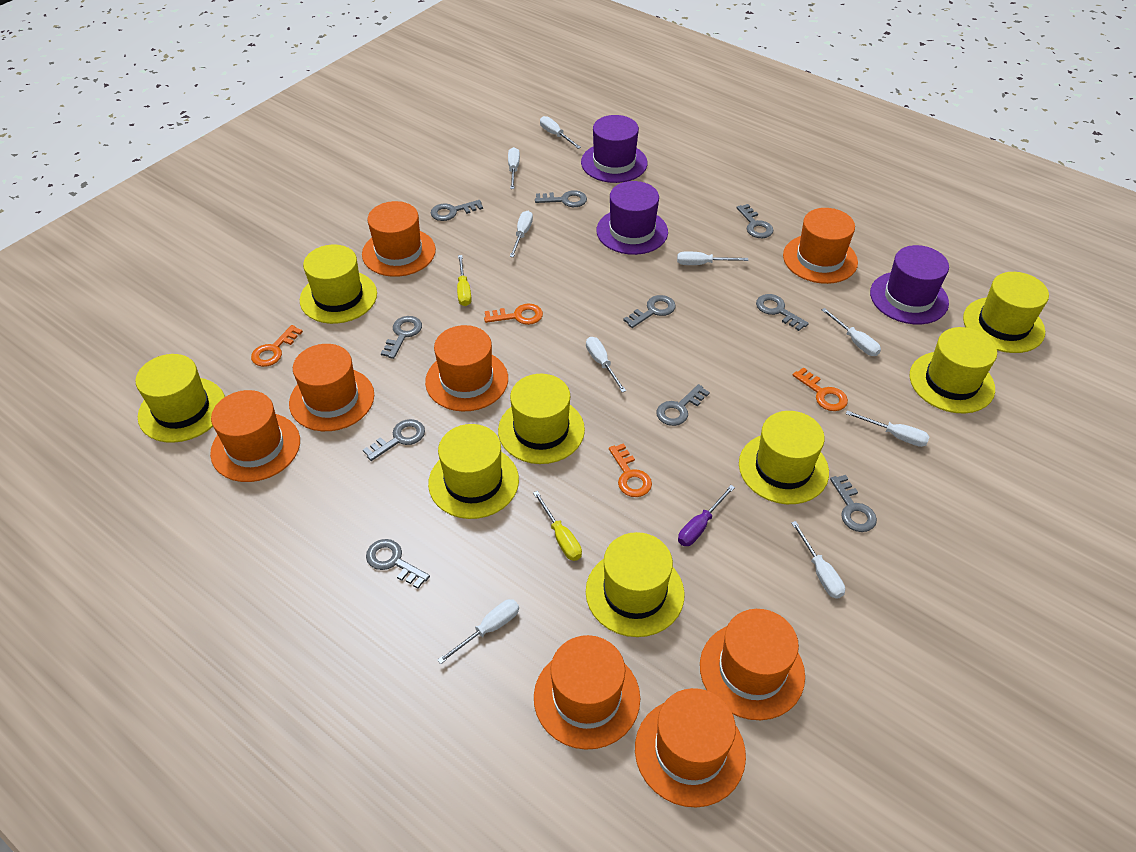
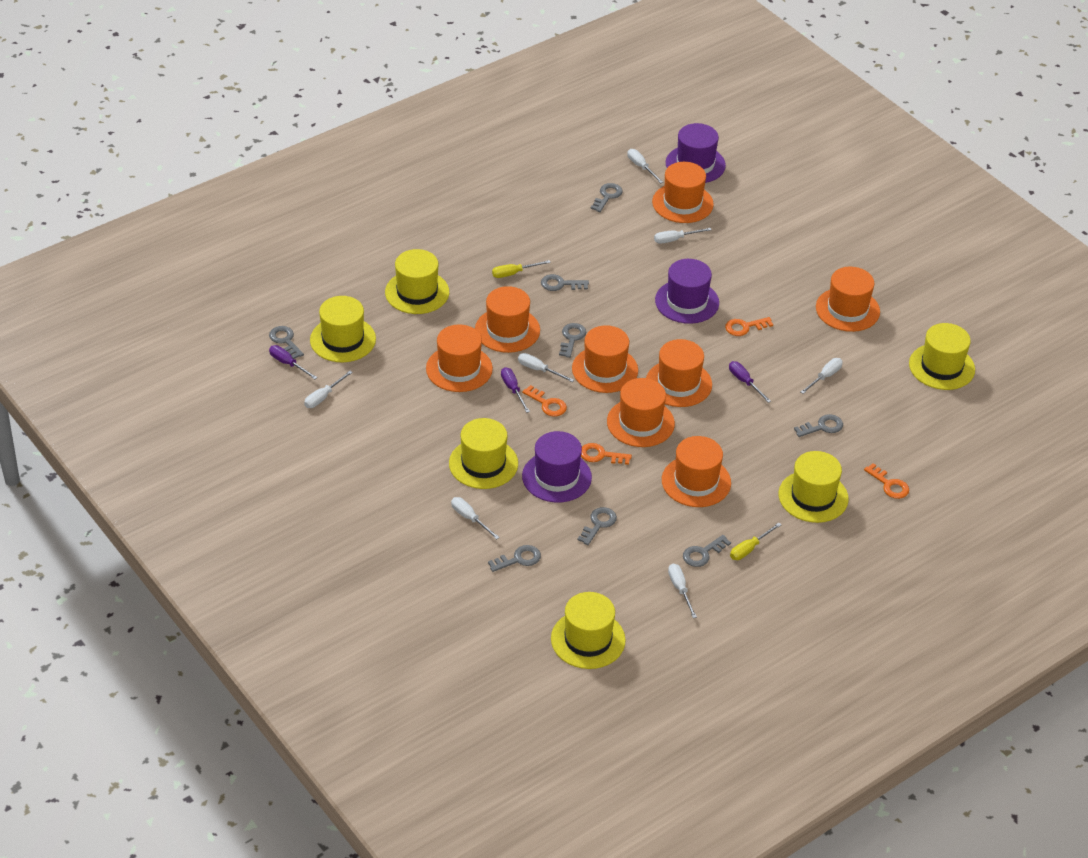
grey key: [363,419,425,461] [366,539,430,589] [381,316,422,359] [431,200,483,221] [535,190,587,207] [623,295,676,328] [656,384,710,426] [736,204,773,238] [756,294,809,331] [830,475,877,532] = 10 -> [269,326,304,359] [488,545,541,572] [541,274,589,291] [559,323,586,358] [577,507,617,545] [591,183,622,212] [683,535,731,567] [794,414,843,437] = 8
purple screwdriver: [678,485,735,546] = 1 -> [269,345,318,379] [501,367,530,413] [729,361,771,403] = 3
white screwdriver: [437,599,519,664] [508,147,520,189] [510,211,533,257] [540,116,581,149] [586,337,626,392] [677,251,749,265] [791,521,845,599] [822,308,881,356] [846,410,929,447] = 9 -> [304,371,353,408] [451,497,500,539] [518,353,574,382] [627,149,663,183] [654,228,712,244] [668,564,697,618] [801,358,843,394] = 7
yellow hat: [135,354,225,443] [300,245,377,324] [428,424,519,519] [498,374,585,464] [586,532,685,637] [739,411,829,504] [910,327,997,413] [963,272,1049,353] = 8 -> [310,296,376,362] [385,249,449,314] [449,418,518,489] [551,592,626,669] [778,451,849,523] [909,323,975,390] = 6

